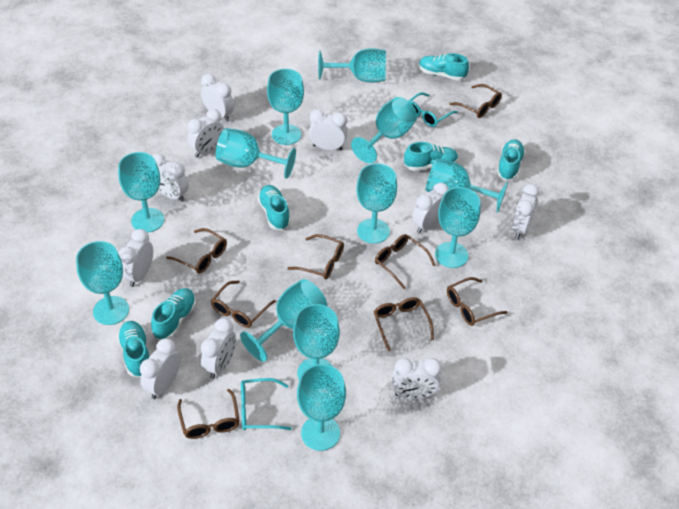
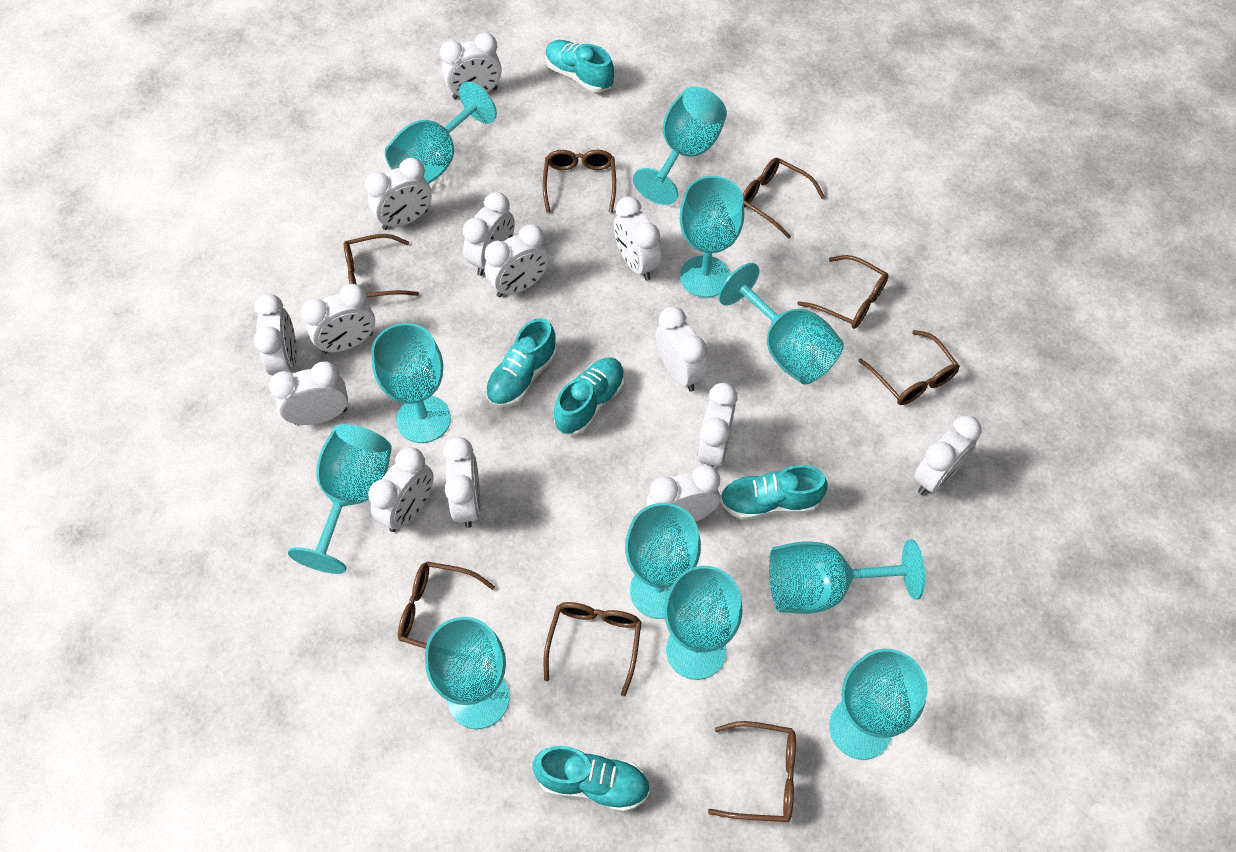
turquoise glasses: [241,378,292,430] [409,92,458,127] = 2 -> none = 0
turquoise goblet: [76,241,129,325] [118,152,164,233] [216,128,296,179] [240,279,327,362] [267,69,304,145] [293,304,340,380] [297,364,346,451] [318,48,386,82] [351,97,417,163] [356,163,397,244] [426,158,508,213] [435,187,481,268] = 12 -> [288,424,392,574] [371,323,451,443] [385,81,497,184] [425,617,510,729] [625,503,701,619] [633,87,727,205] [664,566,743,680] [680,176,744,298] [718,263,844,385] [769,540,925,614] [829,649,928,760] = 11
turquoise shoe: [117,321,149,377] [151,288,196,340] [258,185,291,230] [404,142,458,171] [419,53,469,81] [497,139,525,180] = 6 -> [485,318,557,408] [532,746,650,812] [545,40,614,93] [554,357,625,436] [720,465,827,520] = 5
white clock: [118,229,153,287] [140,338,180,399] [152,154,189,202] [187,109,224,158] [201,74,234,122] [201,318,236,379] [309,109,348,151] [392,358,442,399] [412,183,449,234] [512,184,539,239] = 10 -> [254,294,297,375] [269,361,348,425] [301,284,375,354] [365,158,432,230] [368,447,434,532] [440,33,502,99] [443,437,481,528] [463,192,515,276] [485,224,549,297] [614,196,661,281] [646,465,720,522] [655,306,707,392] [697,383,737,467] [914,415,981,495] = 14

